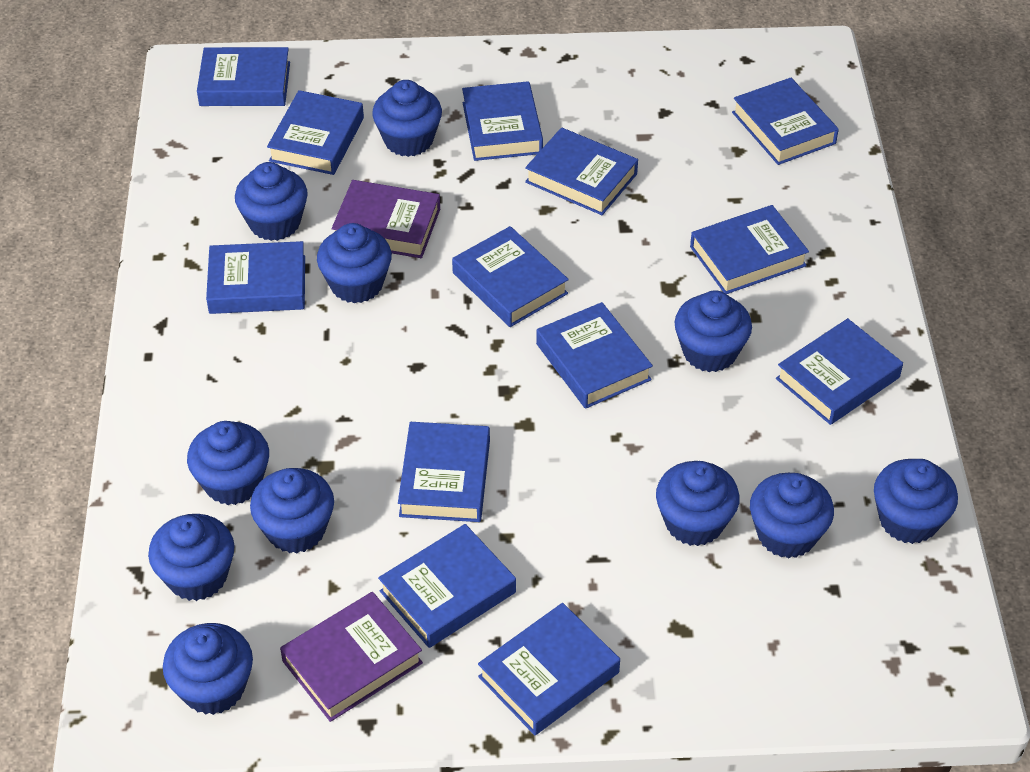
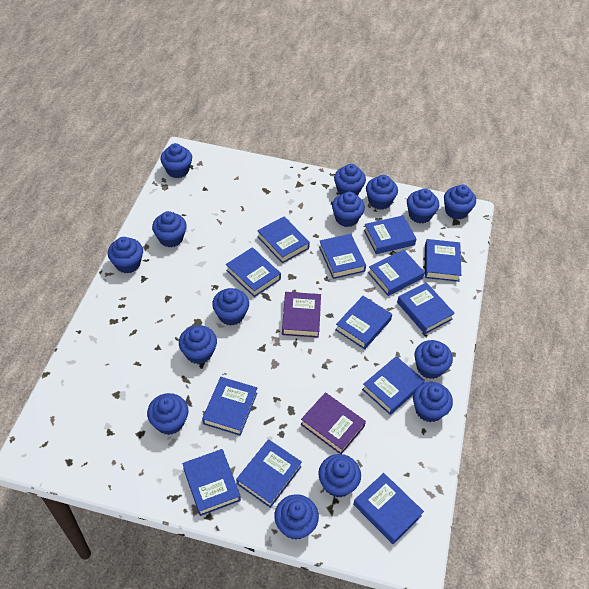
blue cupcake: [148,514,235,601] [163,623,253,715] [187,421,269,505] [235,162,308,241] [250,468,334,553] [317,223,392,303] [372,80,442,157] [656,461,740,546] [675,291,752,372] [750,473,834,558] [874,459,958,544] = 11 -> [108,237,143,273] [147,393,188,435] [152,211,187,247] [160,143,192,178] [179,325,217,364] [212,288,249,326] [274,494,319,540] [318,454,361,498] [332,192,365,227] [334,164,366,196] [366,175,398,210] [407,188,439,223] [413,382,453,422] [414,340,453,379] [444,185,476,220] = 15

